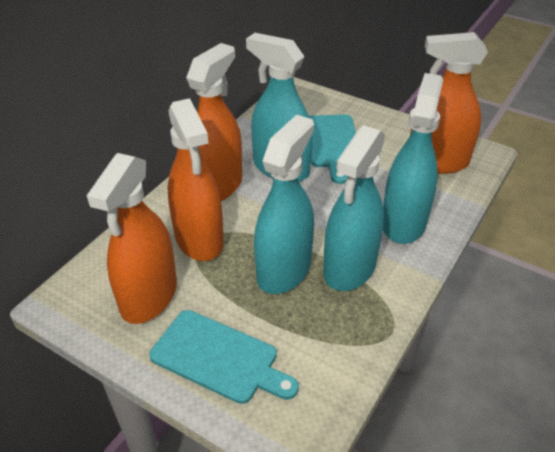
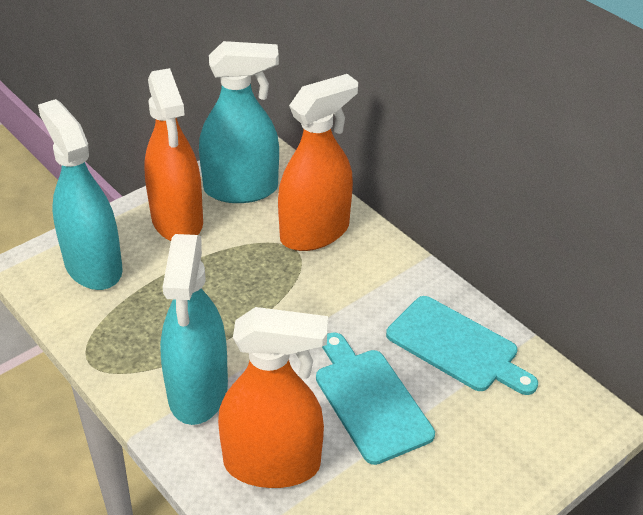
orange spray bottle: [87,153,177,324] [167,98,224,261] [186,43,242,201] [410,32,488,174] = 4 -> [144,68,203,241] [218,307,328,488] [278,74,358,251] = 3
turquoise spray bottle: [246,33,313,181] [254,115,314,294] [323,125,385,291] [383,73,443,244] = 4 -> [38,99,123,290] [160,234,228,425] [199,41,279,203] = 3

